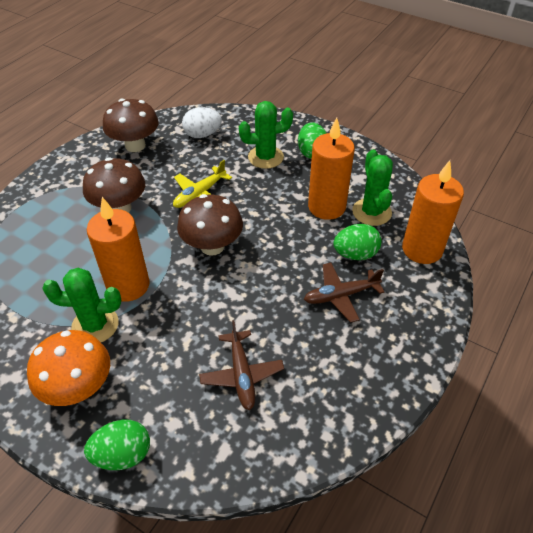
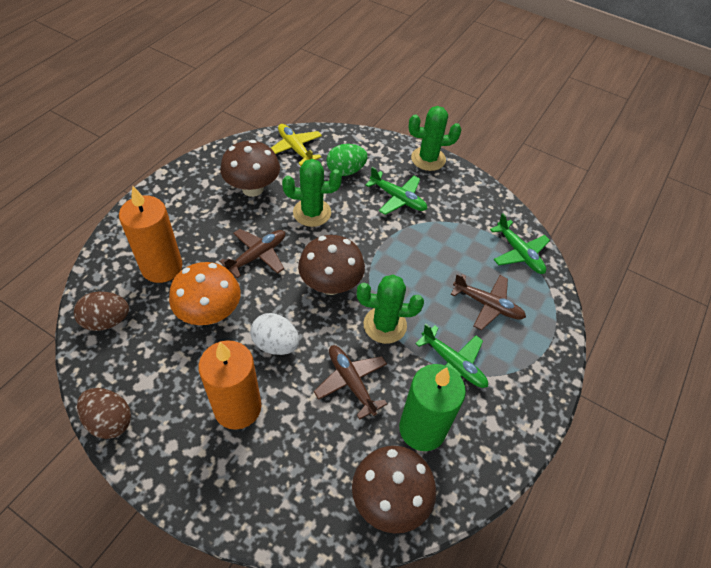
brown egg: none = 0 -> [74,292,129,331] [77,388,131,439] = 2
brown plane: [199,320,284,410] [304,263,384,323] = 2 -> [219,229,285,278] [314,345,387,420] [451,273,526,330] = 3
green candle: none = 0 -> [399,364,466,451] = 1
green egg: [84,420,150,470] [298,122,326,159] [333,224,382,260] = 3 -> [326,144,368,176] = 1
green plane: none = 0 -> [365,167,427,215] [415,324,488,388] [490,213,550,274] = 3
orange candle: [86,197,150,302] [308,117,355,220] [402,160,464,264] = 3 -> [119,186,182,283] [198,340,261,430] = 2

